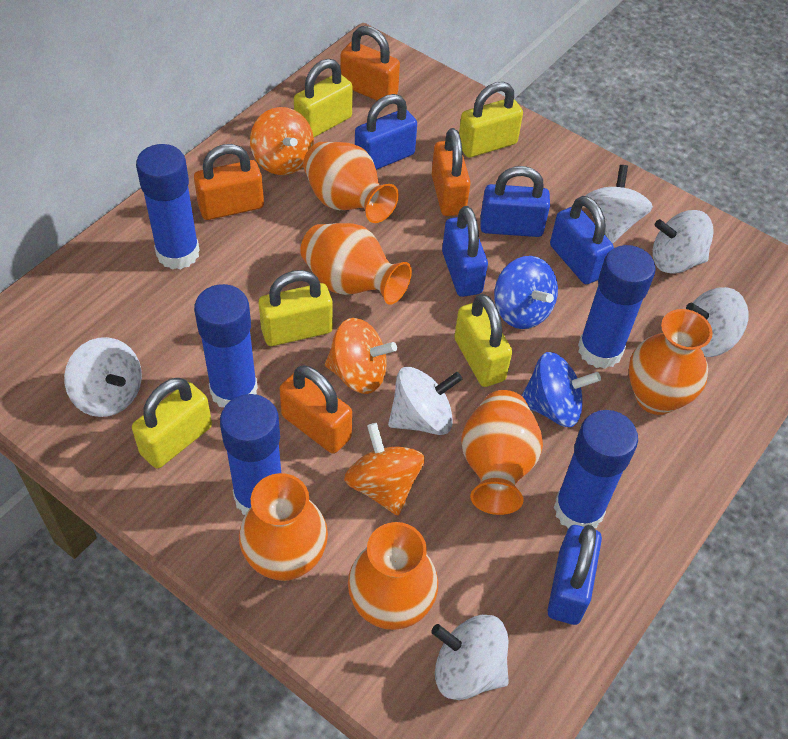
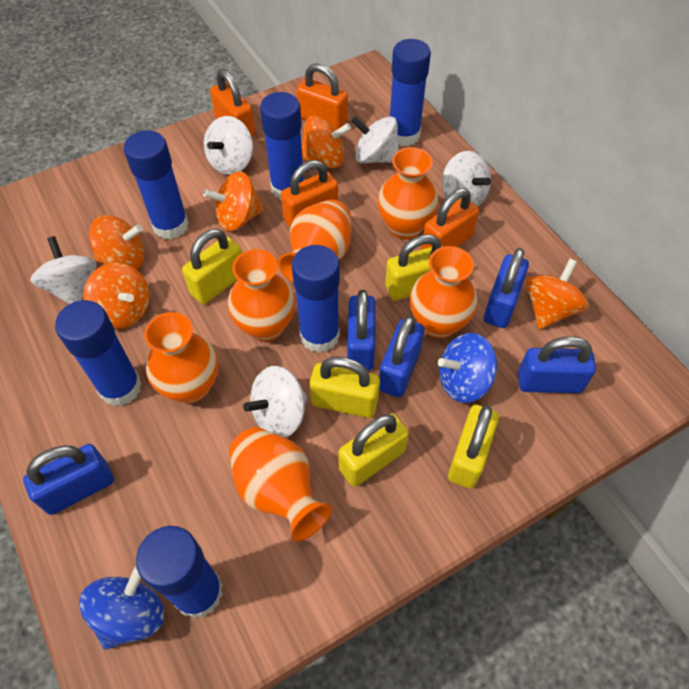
blue glue stick: [136,144,200,269] [194,284,258,407] [220,394,281,515] [554,410,638,529] [578,245,656,369] = 5 -> [55,300,142,406] [124,130,189,240] [136,526,223,619] [260,92,305,200] [292,245,340,353] [390,39,431,146] = 6
orange spinning top: [250,107,314,175] [325,318,397,394] [344,423,425,516] = 3 -> [83,263,150,329] [89,215,145,270] [203,172,264,231] [302,116,351,168] [526,259,589,329] = 5
white spinning top: [64,337,142,417] [388,367,462,435] [431,615,509,700] [586,165,653,243] [653,210,714,273] [686,287,749,357] = 6 -> [30,236,96,304] [204,116,253,175] [243,366,307,438] [351,116,399,163] [442,151,491,207] = 5

